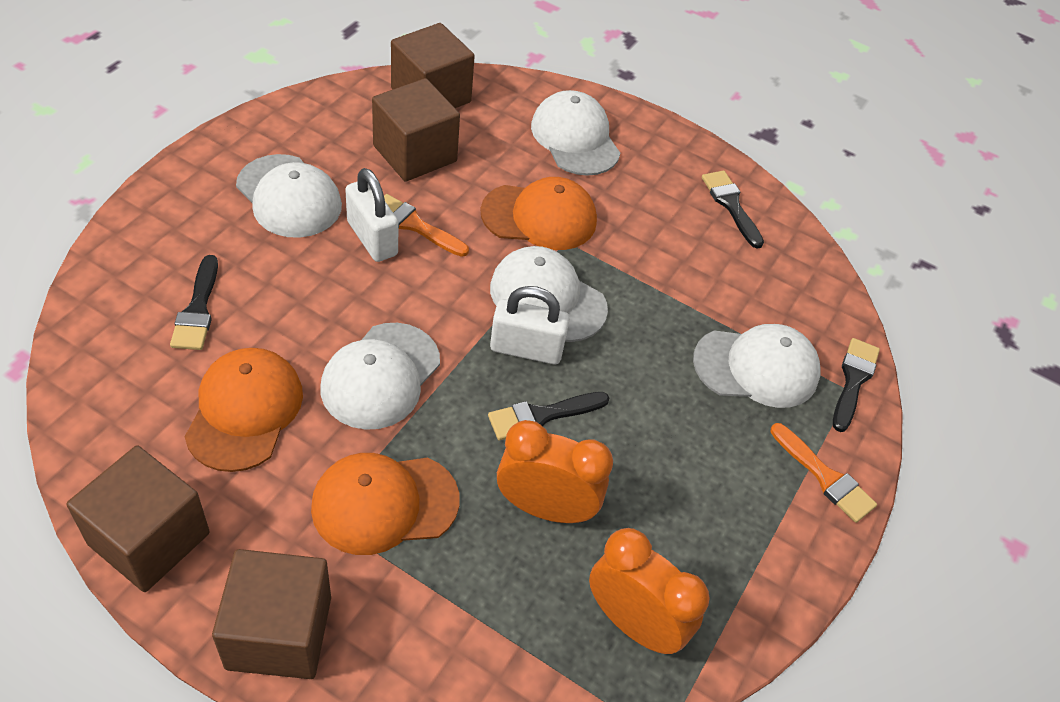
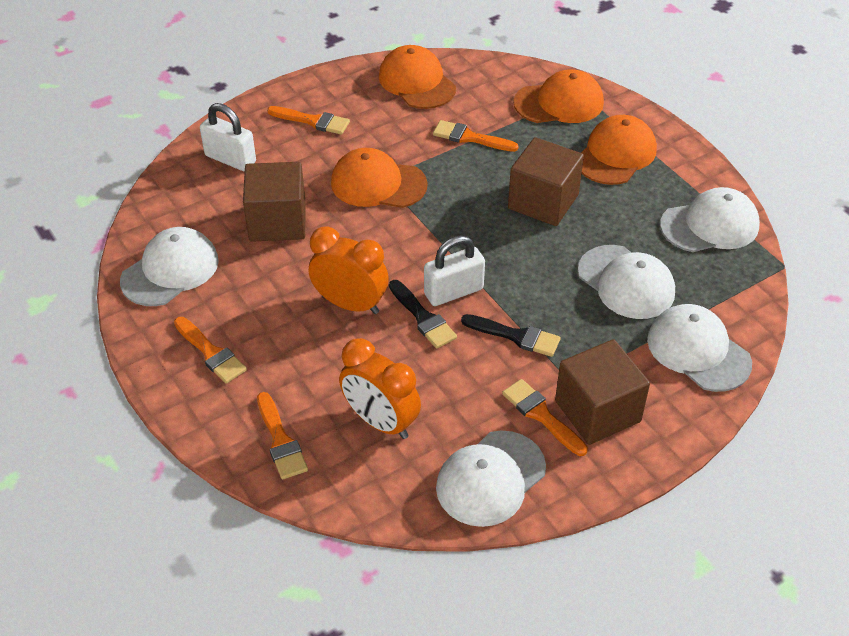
black brush: [170,255,218,350] [488,392,609,440] [702,171,764,249] [833,338,880,432] = 4 -> [389,280,457,349] [461,314,561,357] = 2
brown cube: [66,445,210,592] [212,549,331,679] [372,78,460,182] [391,23,475,108] = 4 -> [243,162,306,242] [508,137,584,226] [555,339,650,445] = 3
orange brush: [384,194,469,257] [771,423,877,523] = 2 -> [174,317,247,383] [257,392,308,479] [267,106,350,135] [433,120,519,152] [502,379,588,456] = 5
orange cap: [185,348,303,472] [311,453,460,555] [480,177,597,250] = 3 -> [331,148,428,208] [379,45,456,109] [513,69,604,123] [581,115,657,185] = 4

